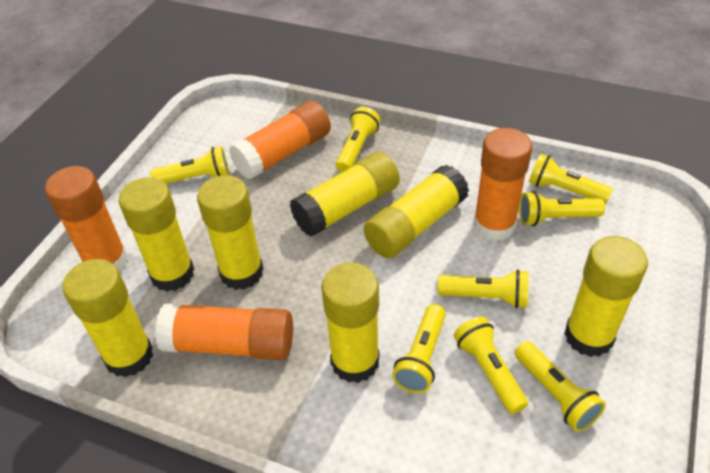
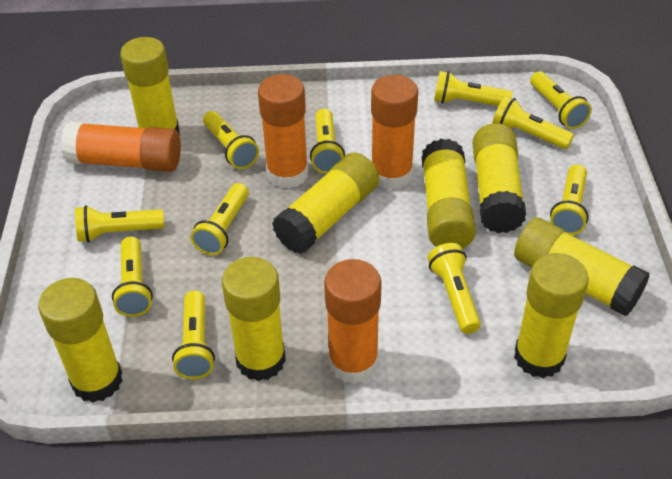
yellow flashlight: [150,146,229,184] [336,107,380,172] [392,304,446,393] [438,269,529,308] [454,316,528,414] [515,341,606,432] [519,191,605,226] [529,154,613,204] = 8 -> [75,205,164,243] [112,236,153,317] [172,291,215,379] [191,183,249,255] [203,111,259,169] [310,109,345,174] [428,243,481,334] [434,71,513,106] [493,96,574,149] [530,71,592,129] [550,164,589,235] = 11
yellow glue stick: [63,259,153,377] [119,177,194,292] [197,175,264,290] [290,152,400,237] [321,263,379,383] [364,165,469,258] [564,236,648,357] = 7 -> [38,278,123,403] [120,37,180,136] [222,257,286,381] [272,153,379,254] [422,139,476,249] [473,123,526,233] [514,217,650,316] [514,253,589,378] = 8

